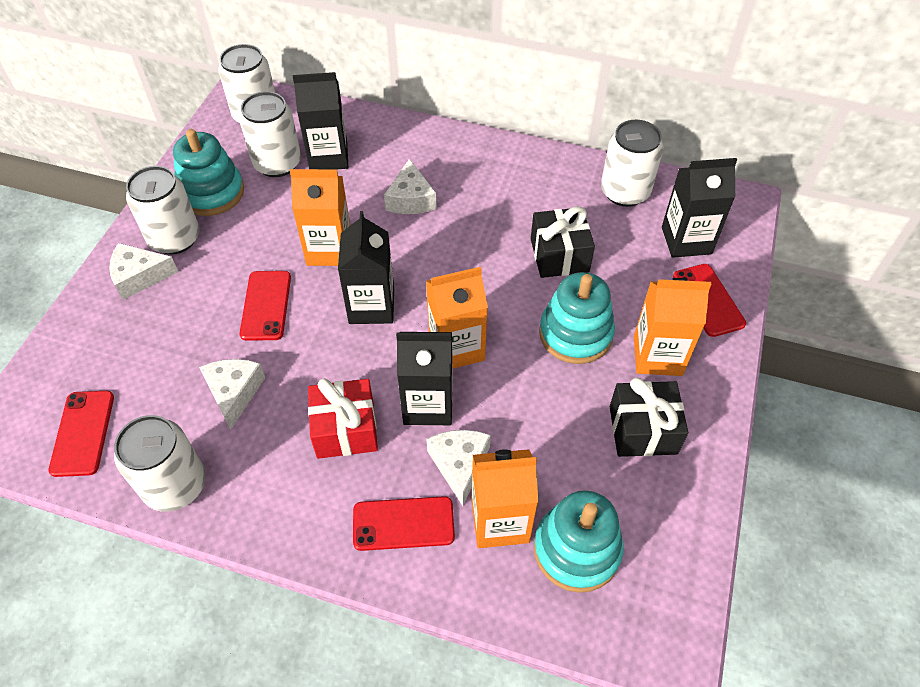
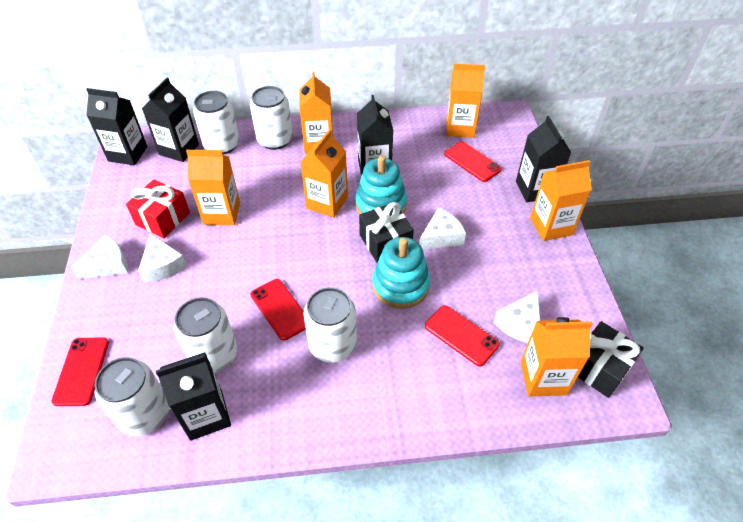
black carton: [293,72,348,169] [338,211,394,324] [396,332,453,425] [662,158,737,258] = 4 -> [86,88,147,165] [142,78,199,162] [156,352,231,441] [357,95,393,176] [516,116,571,202] = 5
orange carton: [290,169,350,266] [426,267,488,368] [472,449,538,548] [634,278,711,376] = 4 -> [186,150,240,225] [299,71,333,154] [301,130,348,218] [446,64,485,138] [521,317,593,396] [530,160,592,241] = 6
turquoise stacking toy: [173,129,244,216] [534,490,624,593] [539,272,615,364] = 3 -> [355,156,407,214] [372,237,430,309] = 2

